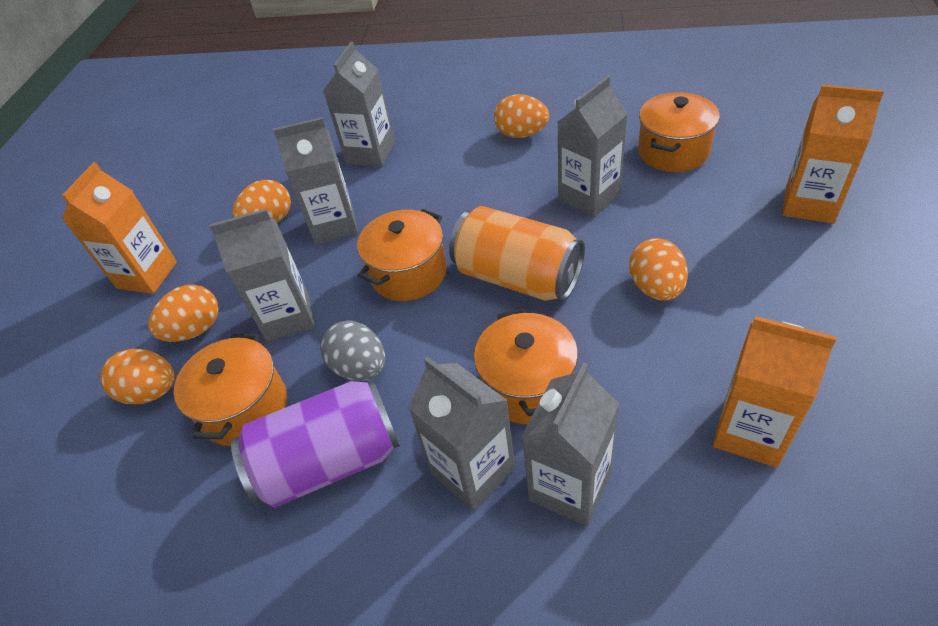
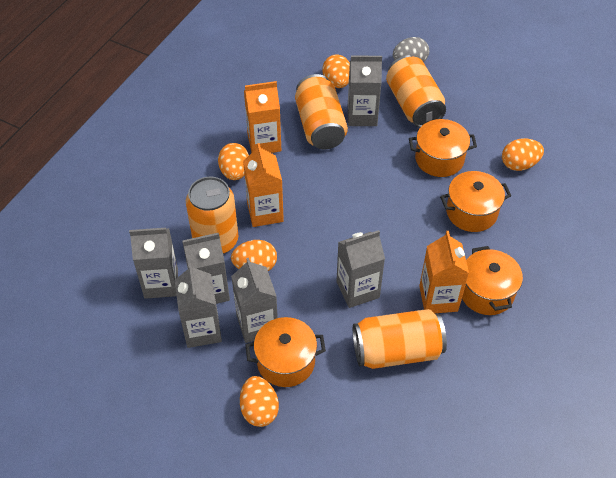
orange can: [449,206,585,301] = 1 -> [186,176,238,254] [295,74,348,149] [353,309,447,369] [386,55,446,128] = 4
purple can: [231,380,400,508] = 1 -> none = 0

